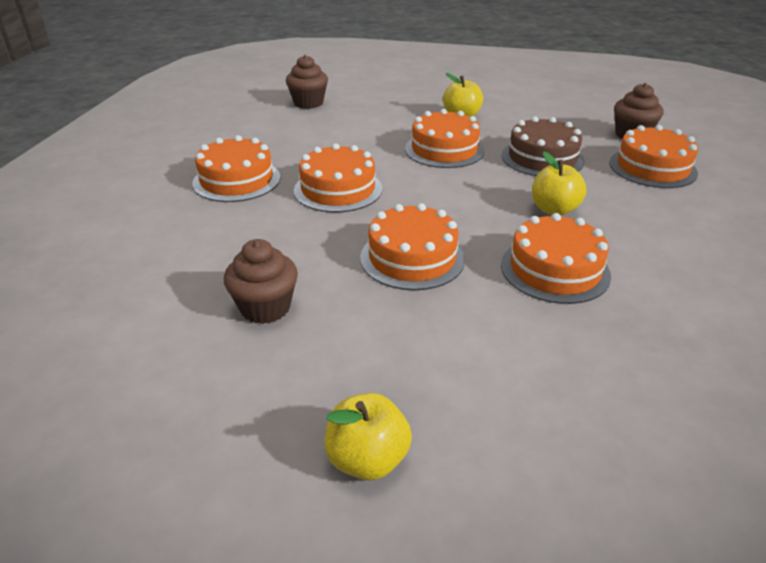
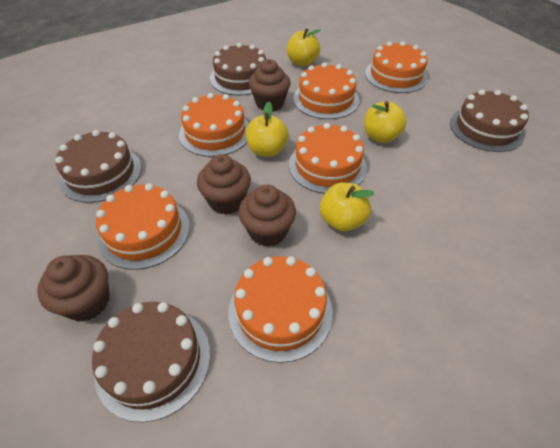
brown cake: [502,116,585,176] = 1 -> [55,130,142,203] [92,302,210,422] [210,43,266,95] [450,90,529,152] = 4
brown cupcake: [224,239,298,324] [286,55,328,109] [614,83,663,139] = 3 -> [37,255,110,322] [197,154,251,215] [238,185,296,247] [249,59,291,111] = 4
yellow apple: [325,393,412,480] [443,73,483,117] [532,151,587,215] = 3 -> [246,102,289,157] [287,28,321,66] [320,183,374,232] [364,101,407,143] = 4

